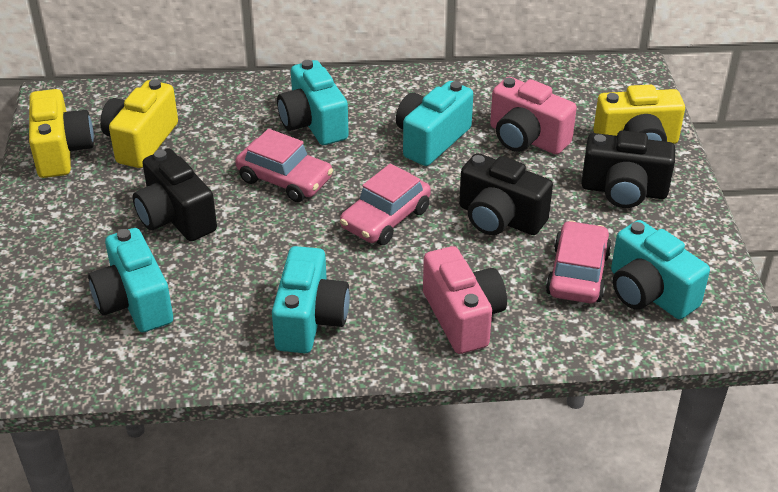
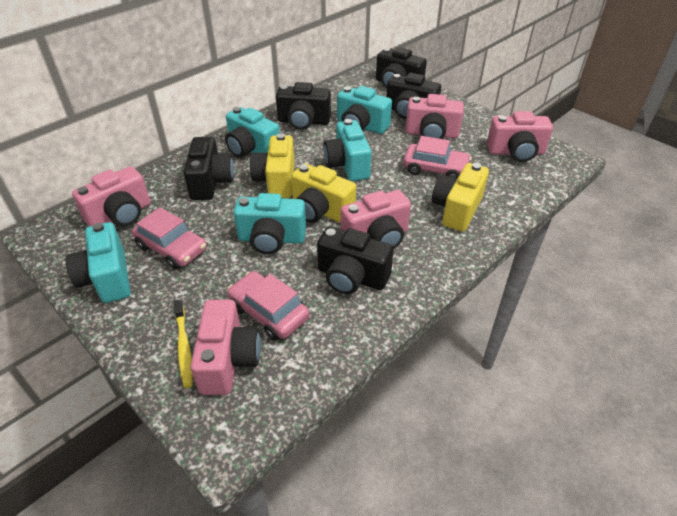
black camera: [133,149,217,241] [459,153,553,235] [581,130,675,208] = 3 -> [184,137,234,200] [276,82,331,130] [317,227,394,294] [376,47,427,88] [386,73,441,119] = 5
pink camera: [423,246,507,354] [490,77,577,155] = 2 -> [72,166,151,227] [190,300,261,395] [340,190,411,248] [405,94,464,139] [487,111,553,162] = 5
yellow toothbrush: none = 0 -> [174,300,193,388] = 1

